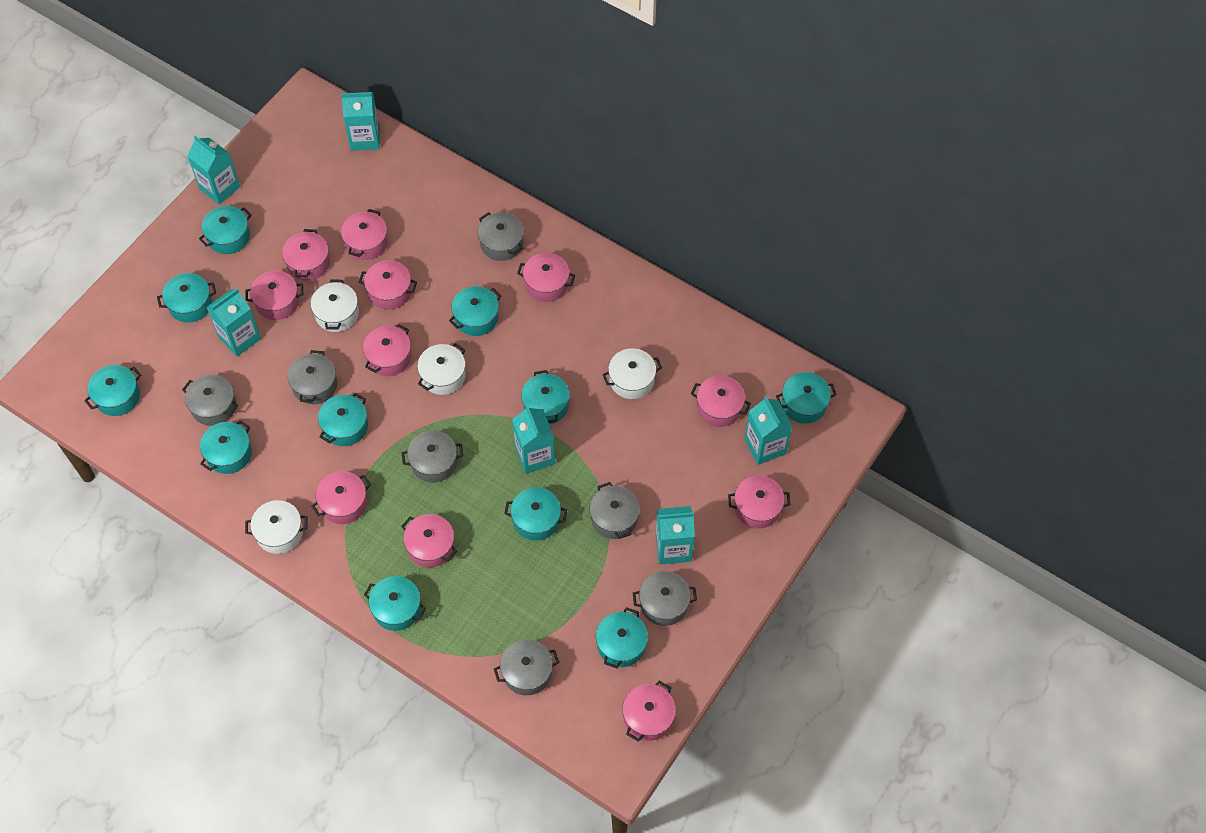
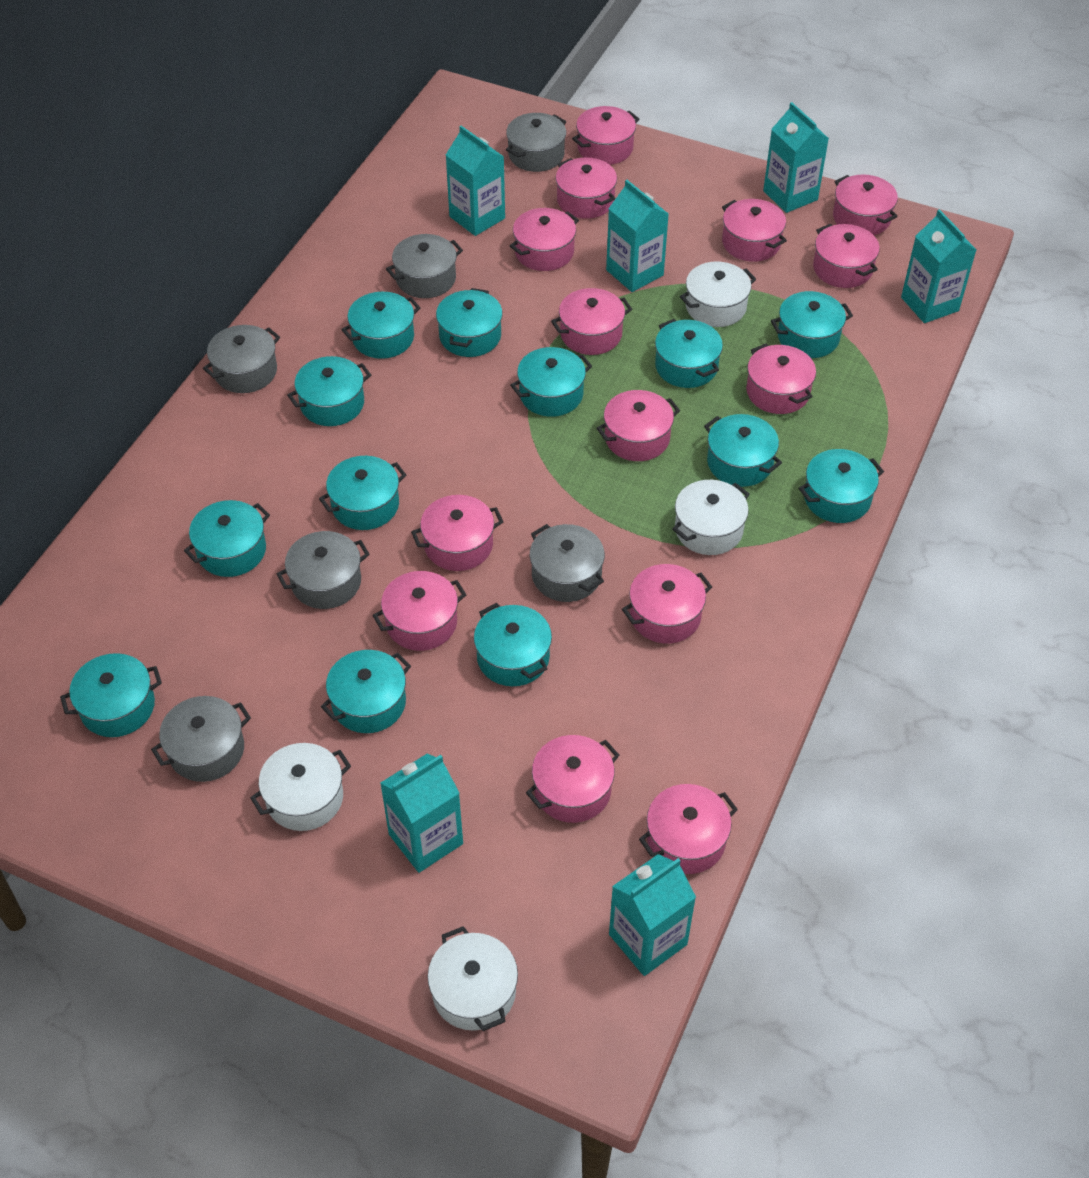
grey pot: [182,375,238,426] [287,350,337,404] [402,430,463,483] [478,212,524,261] [494,639,559,695] [589,482,640,539] [633,571,697,626] = 7 -> [151,696,251,782] [203,325,280,393] [277,531,370,609] [386,234,463,298] [506,113,566,172] [530,524,605,602] = 6
pink pot: [245,271,303,320] [282,229,330,281] [311,471,371,524] [341,209,388,260] [359,260,417,310] [363,324,411,376] [401,514,457,568] [517,253,575,302] [622,681,676,742] [691,376,751,427] [728,475,790,529] = 11 -> [373,571,466,651] [411,495,503,571] [510,208,579,271] [526,735,619,823] [551,288,632,355] [555,157,617,219] [572,106,639,165] [597,390,680,461] [622,564,712,644] [639,784,738,874] [722,199,787,262] [746,344,816,414] [813,224,880,288] [833,174,898,235] = 14
turquoise pot: [84,365,141,416] [157,273,216,323] [199,206,252,254] [200,420,252,474] [318,393,368,446] [364,576,426,631] [449,286,501,336] [504,487,567,541] [521,370,570,425] [596,607,648,669] [776,372,837,424] = 11 -> [60,653,162,737] [184,500,270,577] [287,356,371,426] [319,456,407,530] [321,650,411,733] [341,292,421,359] [436,288,503,357] [474,603,552,686] [510,347,592,417] [655,319,723,388] [704,414,782,487] [771,291,853,358] [799,449,884,523] = 13

